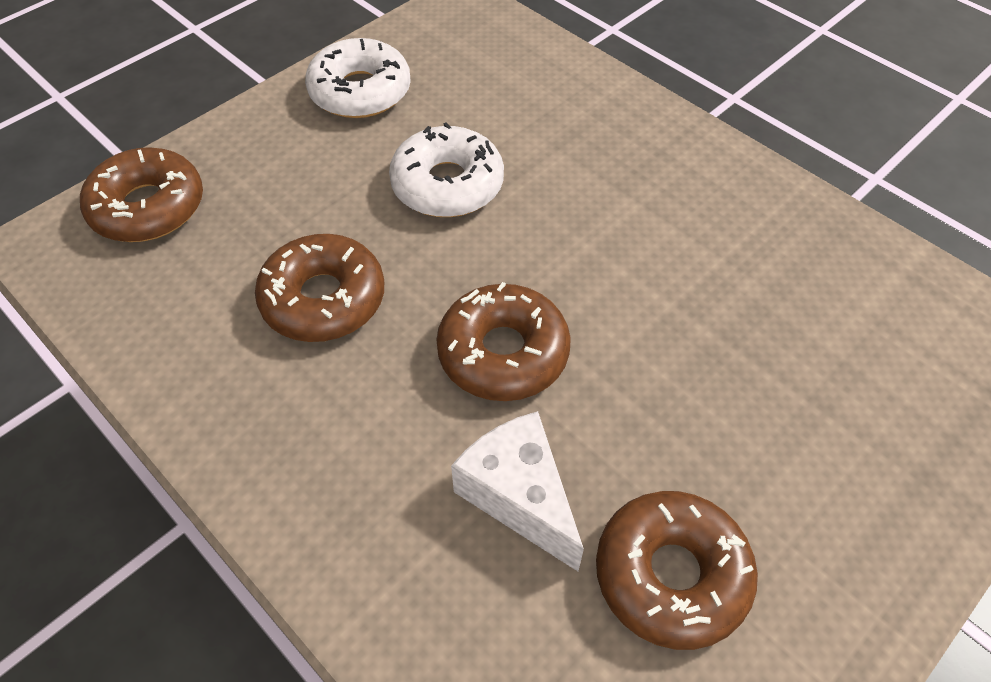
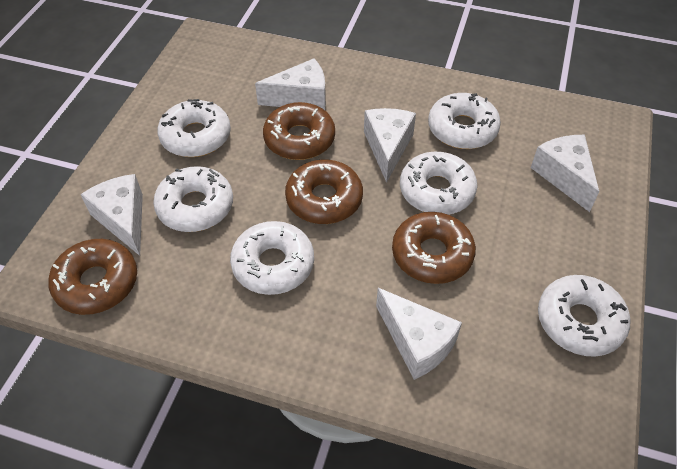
white cheese: [451,411,584,571] = 1 -> [80,174,143,256] [255,59,326,110] [364,108,416,183] [376,288,462,380] [531,135,599,212] = 5
white donut: [305,38,411,118] [389,122,504,217] = 2 -> [153,166,233,232] [157,99,231,157] [230,221,314,295] [400,152,478,215] [428,93,501,149] [538,275,630,357] = 6

